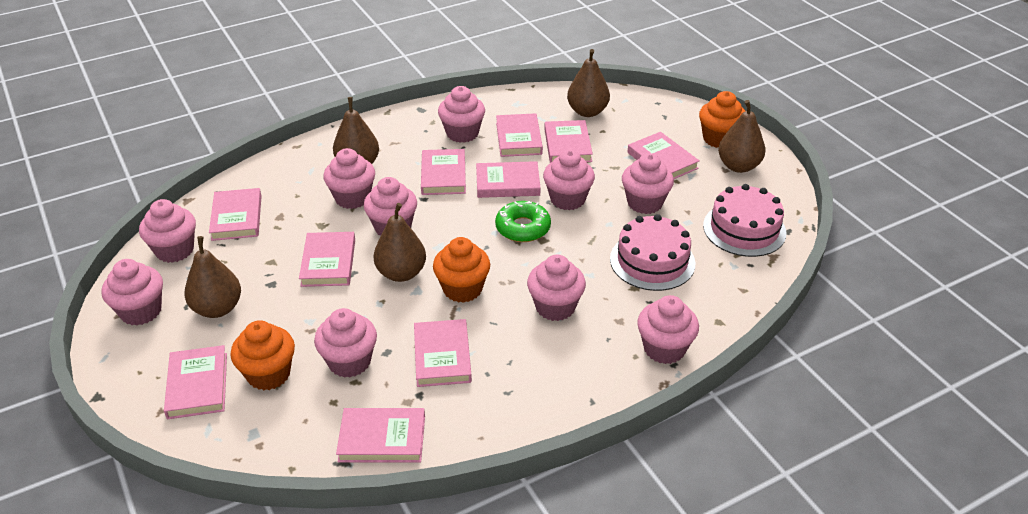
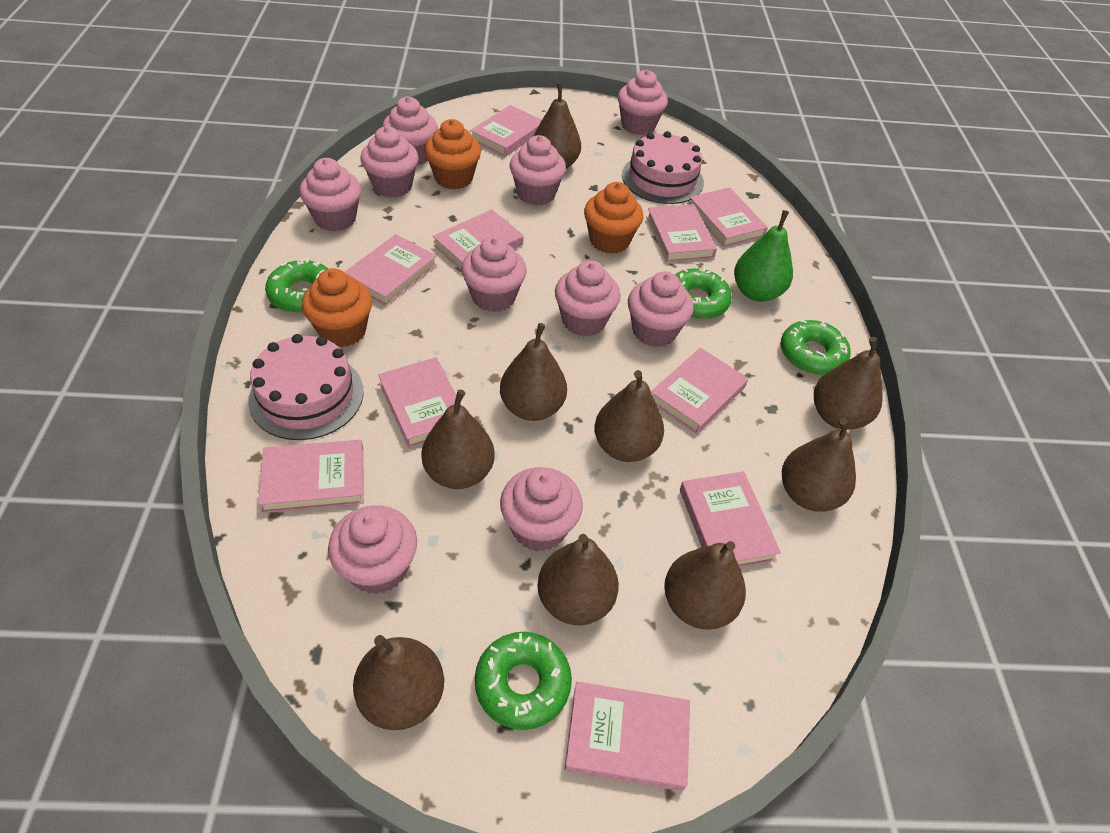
brown pear: [185,236,241,318] [333,97,379,164] [373,203,426,282] [567,49,610,117] [718,100,765,173] = 5 -> [353,635,444,730] [421,390,495,489] [500,323,567,421] [534,83,581,169] [537,534,619,625] [594,370,664,462] [664,541,746,630] [782,418,856,512] [814,337,883,430] = 9
green donut: [495,201,551,242] = 1 -> [265,258,328,313] [475,632,572,730] [675,268,732,319] [781,320,851,375] = 4
green pear: none = 0 -> [734,210,793,302] = 1

